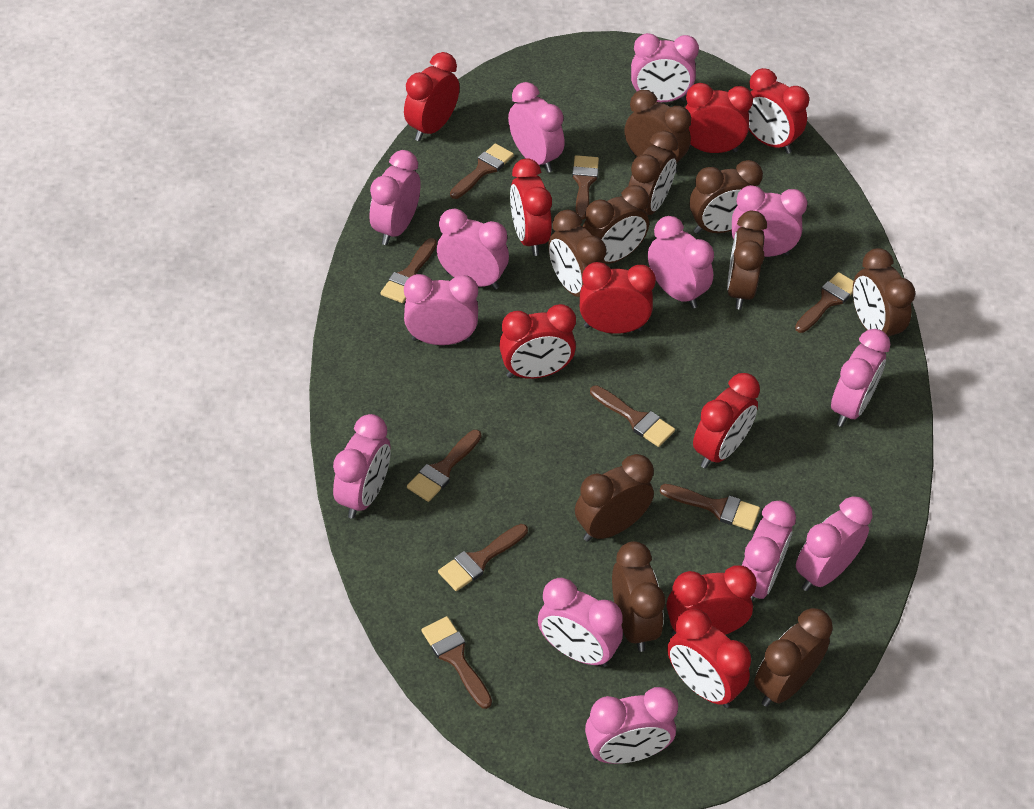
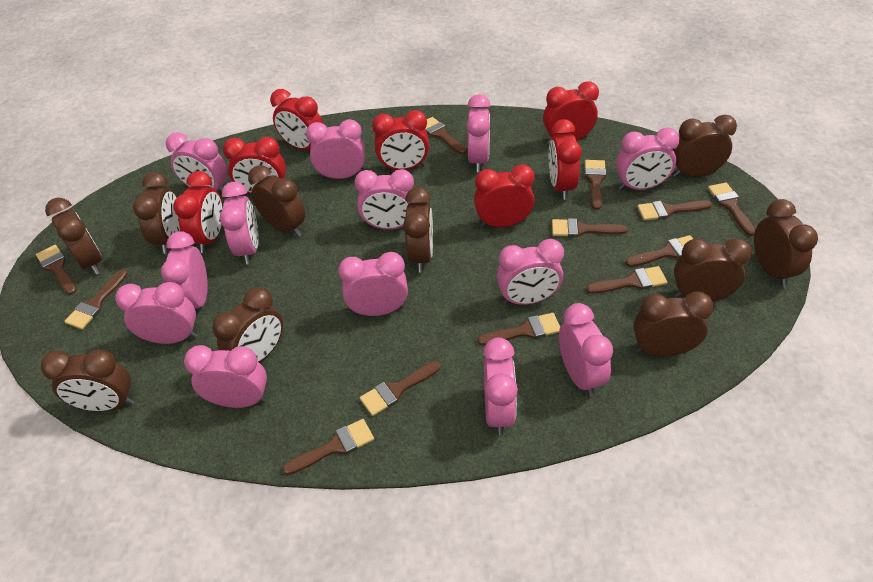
brown brush: [380,238,437,303] [407,430,482,502] [421,616,492,709] [438,524,528,591] [450,143,514,199] [572,155,599,220] [590,385,675,447] [660,484,760,531] [795,272,853,333] = 9 -> [36,245,77,295] [64,269,128,330] [282,419,374,475] [360,361,441,416] [425,117,467,154] [477,313,560,345] [552,218,628,237] [585,160,606,210] [586,266,668,294] [625,235,693,267] [637,200,712,221] [708,182,755,236] = 12
red clock: [404,52,459,141] [499,304,576,379] [510,159,552,256] [580,262,656,334] [667,565,757,636] [667,609,751,708] [685,83,753,153] [693,373,760,469] [748,68,809,154] = 9 -> [173,171,222,253] [223,137,286,194] [270,89,323,150] [372,110,429,171] [474,164,535,228] [543,81,599,144] [549,119,582,200] = 7

